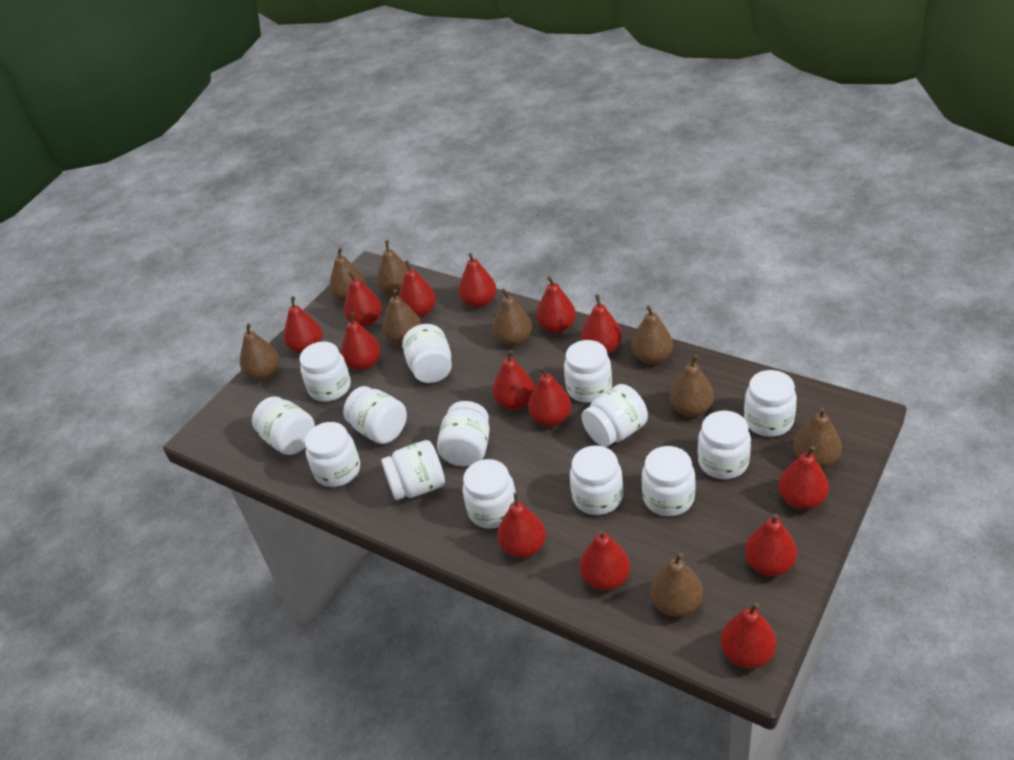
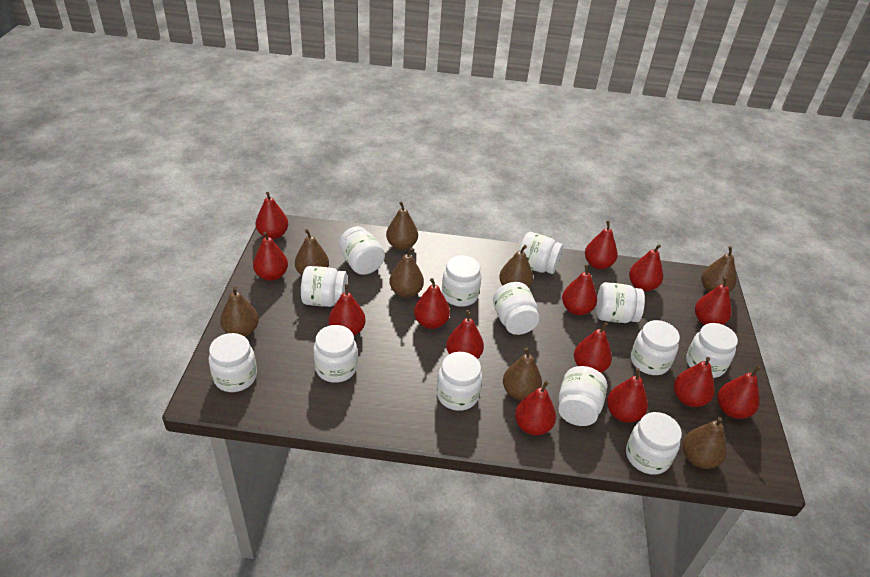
brown pear: [240,323,280,380] [329,248,366,303] [377,240,408,297] [383,289,421,345] [493,288,532,346] [631,305,673,364] [650,553,703,617] [670,355,714,417] [793,408,842,469] = 9 -> [220,287,259,337] [295,229,329,275] [386,201,418,250] [389,248,424,298] [499,245,533,288] [503,347,542,400] [683,417,727,469] [702,246,736,292] = 8
white jar: [252,396,315,455] [300,341,351,402] [305,422,360,487] [343,386,407,444] [381,440,445,500] [402,324,452,383] [437,401,490,466] [462,459,516,529] [564,340,612,403] [570,445,623,515] [581,384,648,447] [642,446,696,516] [698,411,751,479] [744,370,797,437] = 14 -> [209,333,257,392] [301,266,347,307] [313,325,358,383] [339,226,385,275] [437,352,482,411] [442,255,481,307] [493,282,540,335] [519,232,563,274] [558,366,607,426] [596,282,645,323] [626,412,682,475] [631,320,680,375] [686,323,738,378] = 13

